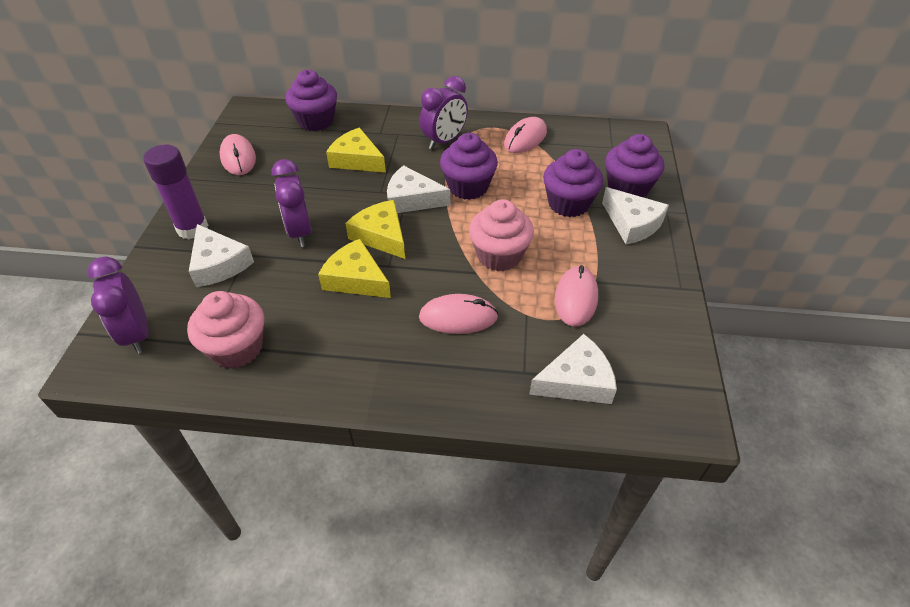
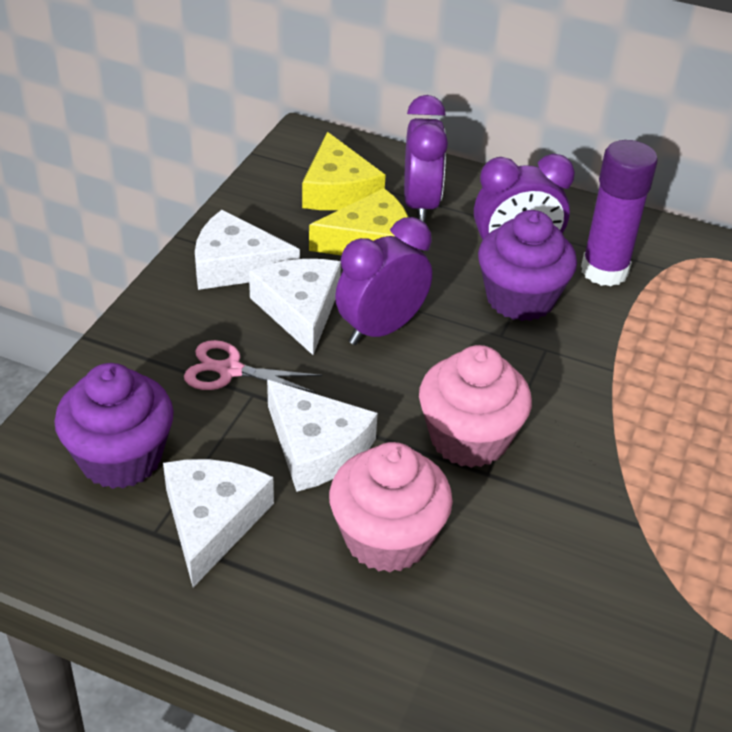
pink mouse: [220,134,256,175] [419,294,498,334] [504,117,547,153] [555,265,598,326] = 4 -> none = 0
pink scissors: none = 0 -> [184,340,322,393] = 1
purple cupcake: [285,70,337,131] [440,133,498,200] [543,149,603,217] [605,134,665,198] = 4 -> [54,363,174,489] [478,210,577,321] = 2
yellow cheese: [318,239,391,298] [326,128,386,173] [345,200,405,259] = 3 -> [302,132,386,210] [309,188,408,256] = 2

